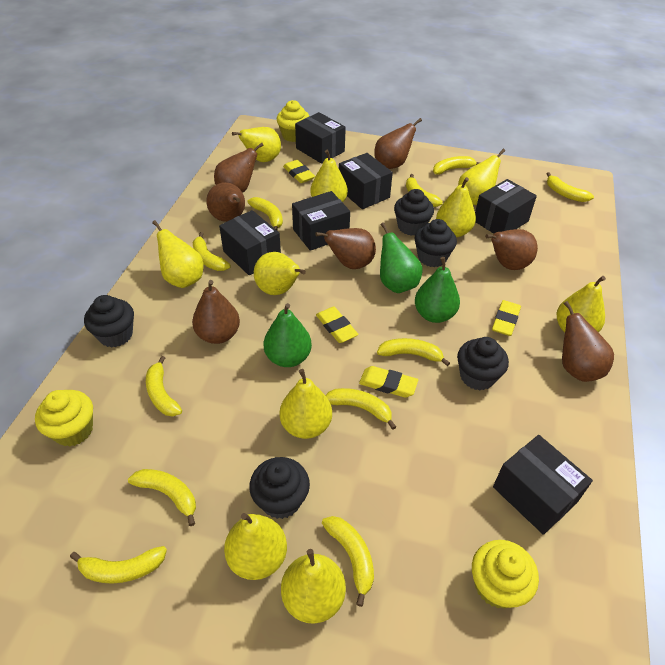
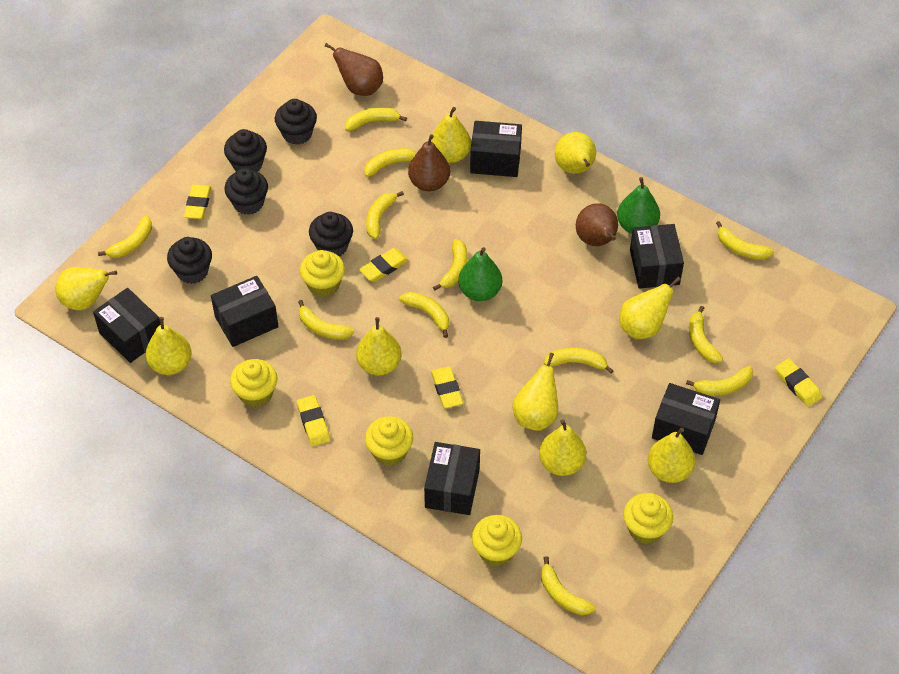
brown pear: [192,280,240,344] [206,182,245,222] [214,143,264,193] [315,228,376,269] [374,118,422,169] [485,229,538,270] [562,301,614,382] = 7 -> [325,43,383,96] [408,134,450,191] [576,203,618,246] = 3
green pear: [263,303,312,367] [380,222,422,293] [415,257,460,323] = 3 -> [458,247,502,301] [617,177,660,234] = 2
yellow banana: [70,546,167,584] [128,469,196,526] [146,356,182,416] [192,232,231,271] [248,197,283,230] [322,516,374,607] [325,388,396,430] [377,338,450,366] [406,174,443,207] [433,156,480,175] [546,172,594,202] = 11 -> [98,216,152,258] [298,300,354,340] [345,107,407,131] [364,148,416,177] [366,191,404,239] [399,292,449,338] [433,239,467,291] [541,556,595,615] [544,348,614,374] [686,366,753,396] [689,306,723,363] [716,221,774,260] = 12
yellow cupcake: [35,390,93,447] [277,100,310,142] [472,540,539,609] = 3 -> [230,359,277,407] [300,250,345,297] [365,416,413,466] [472,515,522,566] [623,493,673,544] = 5
yellow eraser: [283,160,315,183] [316,307,358,343] [359,366,418,398] [492,300,521,336] = 4 -> [184,185,211,219] [297,395,330,446] [359,248,409,282] [431,366,463,408] [775,358,822,407] = 5
yellow pear: [152,220,203,288] [224,513,287,580] [232,127,281,162] [254,252,306,295] [279,369,332,439] [281,549,346,624] [310,150,348,202] [436,177,476,237] [458,149,505,205] [556,276,606,333] = 10 -> [56,267,117,310] [146,317,192,375] [356,317,402,376] [431,107,471,163] [512,353,558,431] [539,419,586,476] [555,132,596,174] [619,277,681,339] [648,428,695,483] = 9

